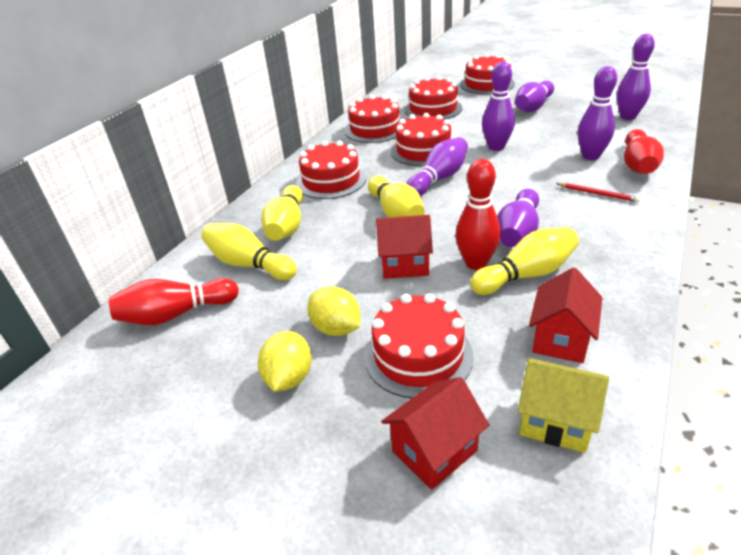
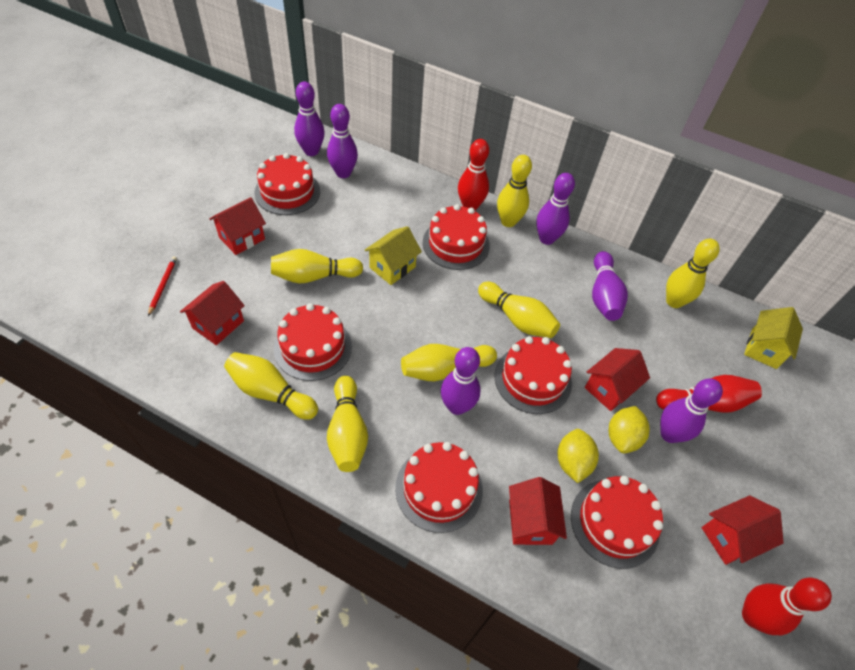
red house: [376,215,433,279] [381,377,489,490] [529,268,602,363] = 3 -> [180,281,245,345] [209,197,266,255] [509,477,567,545] [585,348,650,411] [701,495,784,565] = 5
yellow bowling pin: [201,223,297,280] [261,185,303,241] [368,176,425,217] [470,227,579,295] = 4 -> [224,352,318,420] [271,249,363,283] [327,376,368,472] [401,344,497,381] [478,282,560,338] [497,155,532,227] [666,239,720,308] = 7
yellow house: [518,358,609,453] = 1 -> [365,226,422,285] [744,307,803,369] = 2

